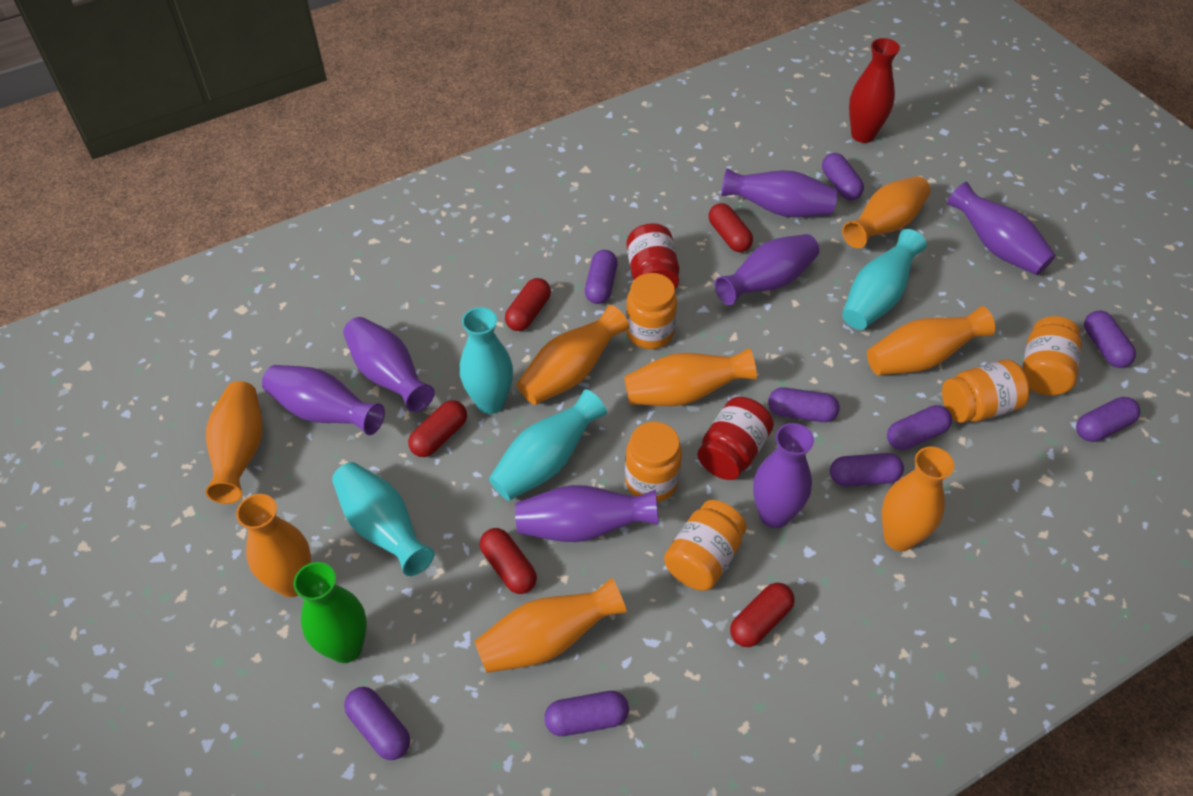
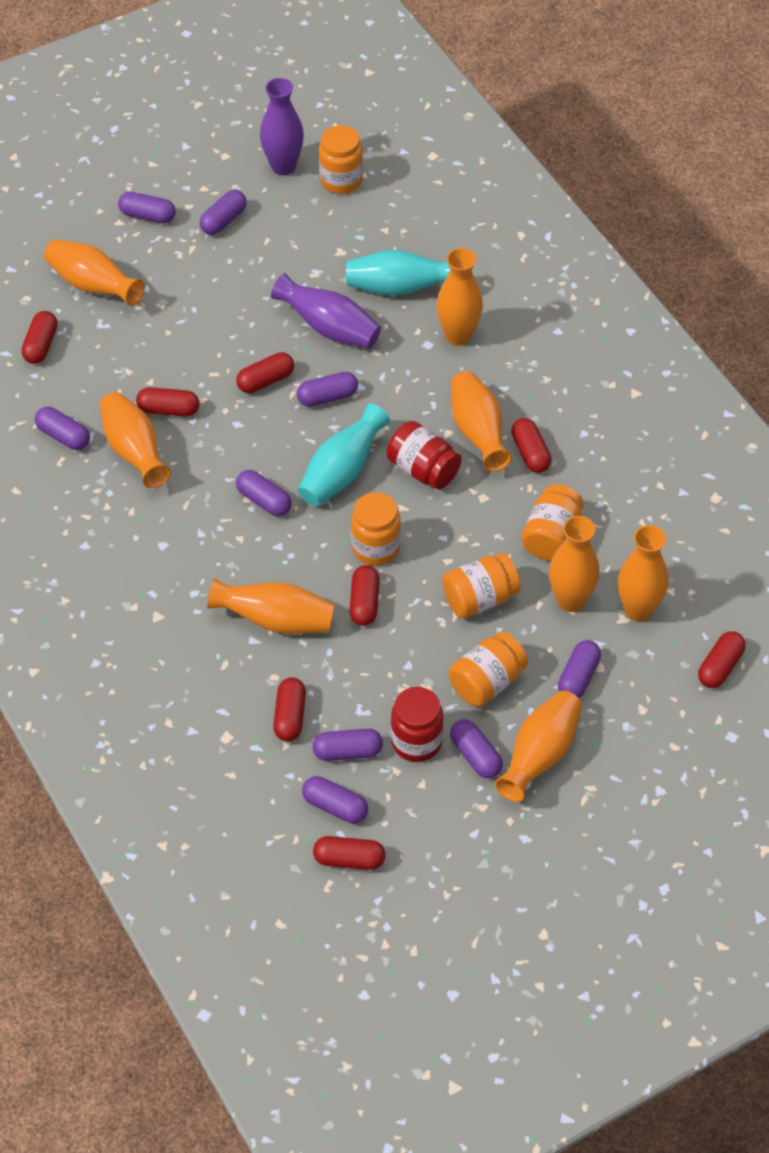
green vase: [293,562,367,663] = 1 -> none = 0
purple vase: [262,365,385,435] [343,317,435,412] [515,485,659,542] [715,234,819,305] [721,168,838,217] [753,423,814,528] [947,182,1056,275] = 7 -> [260,78,304,175] [271,273,381,349] = 2
red capsule: [408,400,467,457] [480,528,537,594] [505,278,551,331] [709,203,753,252] [730,583,795,647] = 5 -> [21,311,58,364] [136,387,199,417] [236,352,294,393] [273,678,306,741] [313,836,386,870] [350,565,380,626] [511,418,552,473] [698,631,746,688] = 8
red vase: [849,38,900,143] = 1 -> none = 0
turquoise vase: [332,462,434,576] [460,307,513,414] [489,389,607,501] [842,229,927,330] = 4 -> [298,403,391,506] [346,250,450,296] = 2

